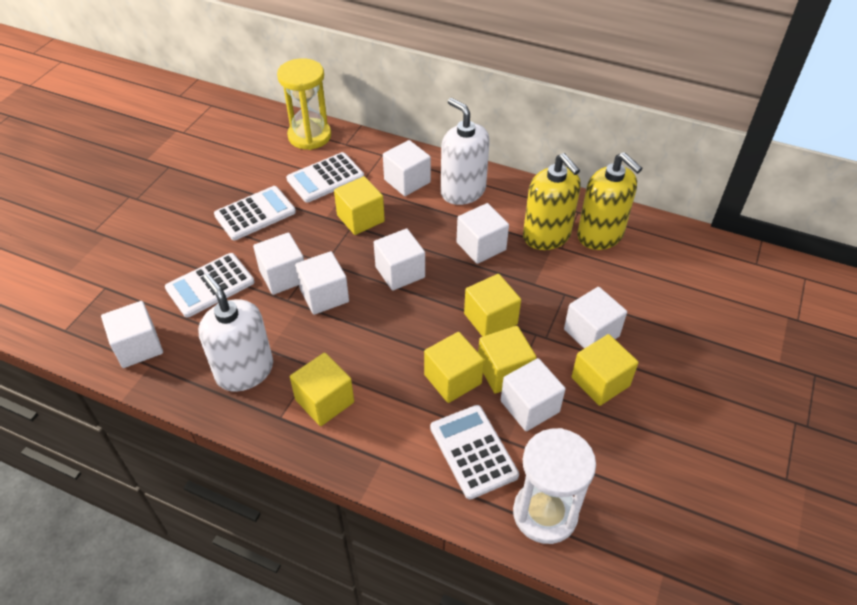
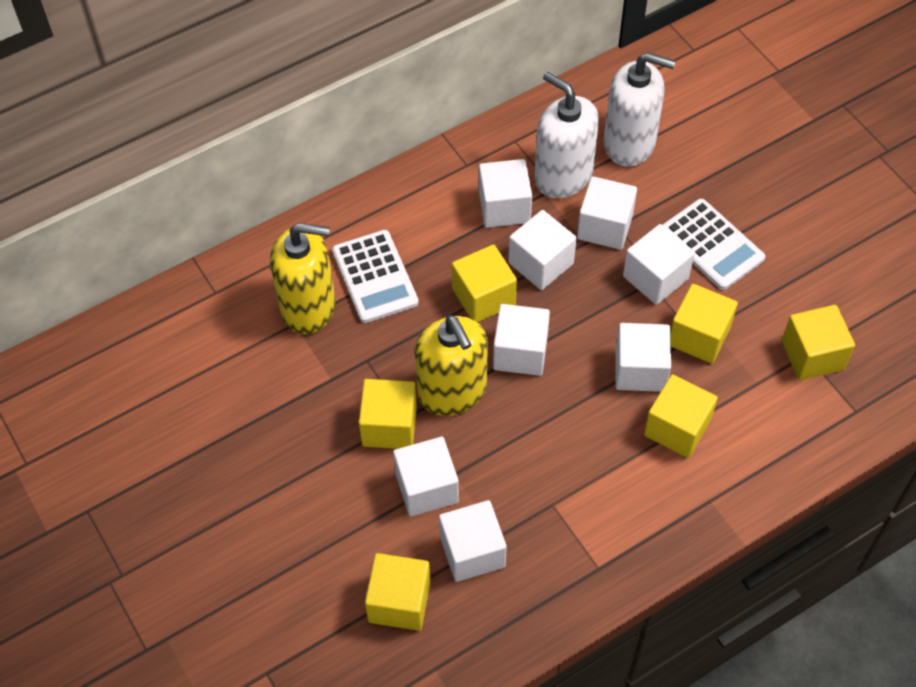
white calculator: [165,253,255,317] [214,186,296,240] [286,152,364,203] [430,405,519,500] = 4 -> [332,230,419,323] [662,199,765,290] = 2
white hourglass: [513,428,596,544] = 1 -> none = 0
yellow hourglass: [277,58,331,150] = 1 -> none = 0

